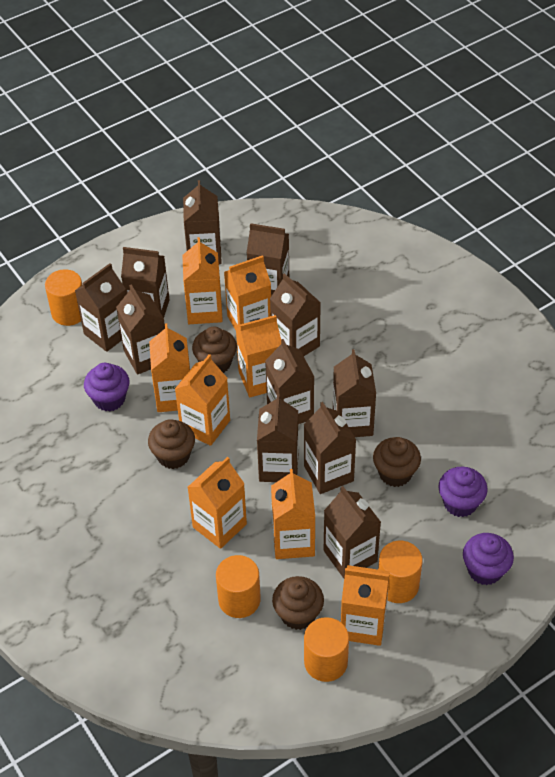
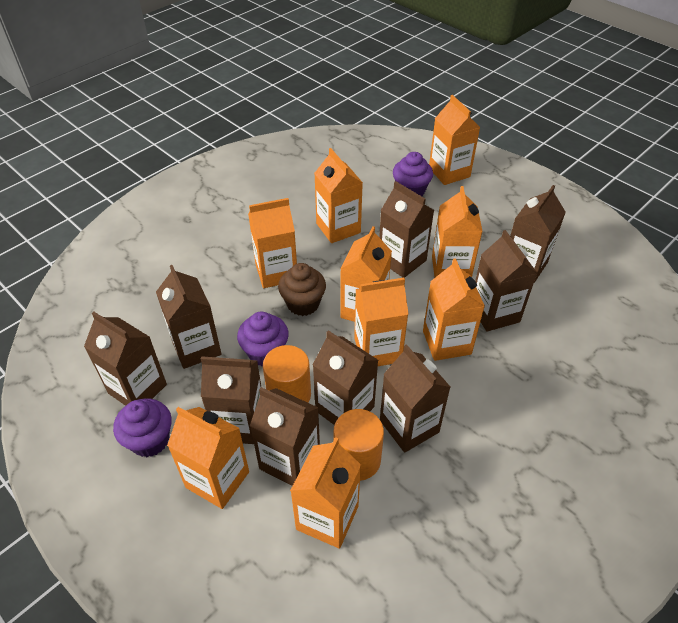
brown carton: [75,263,126,352] [116,284,165,375] [121,247,169,318] [183,180,222,265] [247,223,289,296] [257,394,299,482] [265,339,314,424] [270,273,321,356] [304,402,356,494] [324,486,381,578] [333,349,376,437] = 11 -> [84,312,167,406] [156,265,222,369] [201,356,261,444] [250,387,320,486] [313,330,378,425] [379,181,434,278] [380,344,450,453] [475,230,537,331] [510,185,566,283] = 9
brown cupcake: [148,419,195,469] [192,327,237,373] [272,576,324,630] [373,437,421,487] = 4 -> [278,263,326,316] = 1
orange carton: [149,323,190,412] [175,354,230,446] [182,237,223,324] [188,457,247,549] [224,255,271,330] [236,315,281,397] [271,469,315,559] [341,565,390,646] = 8 -> [167,407,249,509] [248,198,297,288] [290,437,361,549] [314,148,363,243] [340,226,392,322] [354,278,408,366] [423,258,485,361] [429,95,480,185] [432,186,483,277] = 9
orange cylinder: [45,269,82,326] [216,555,261,618] [304,617,349,682] [378,541,423,603] = 4 -> [263,345,311,403] [333,409,384,481] = 2

